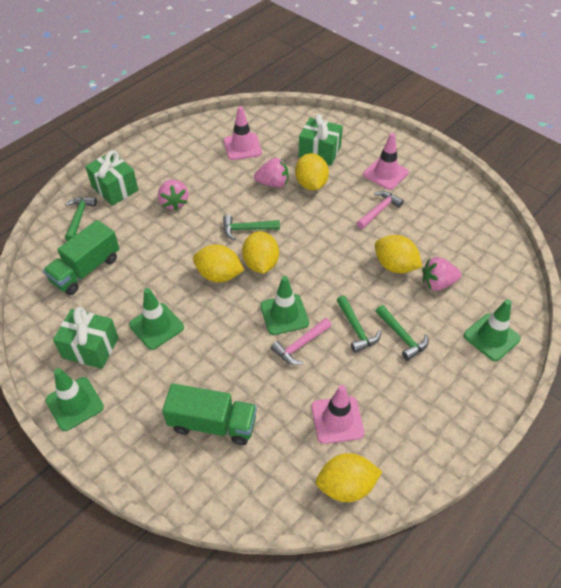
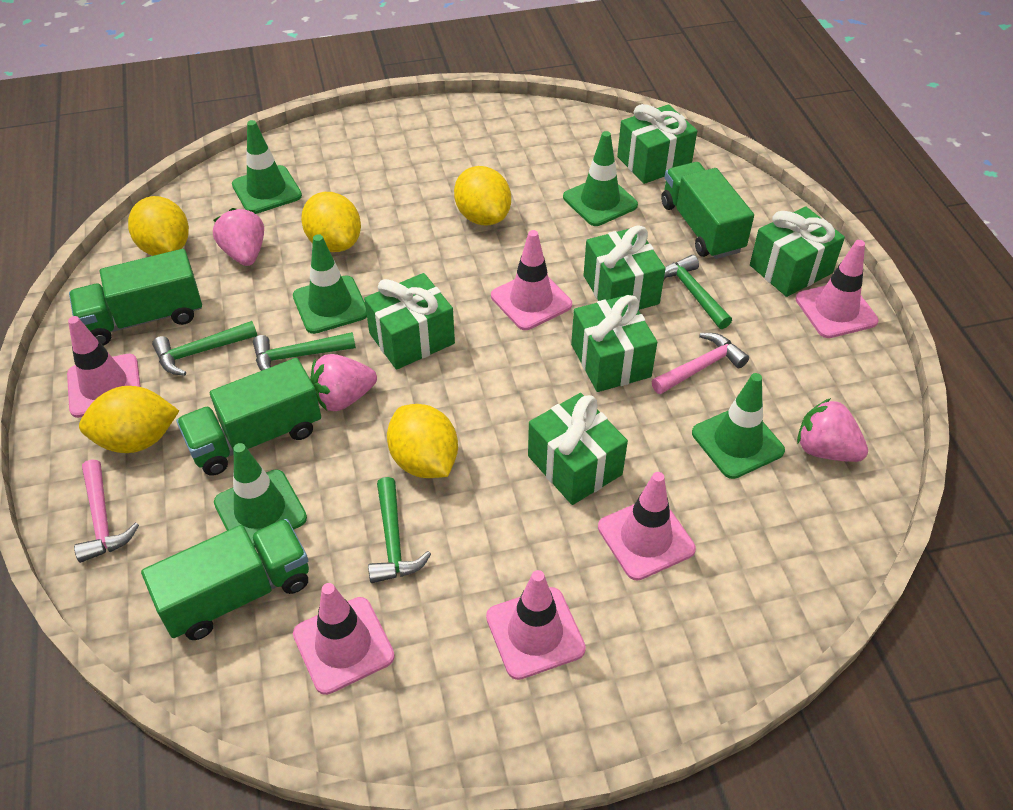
green gift: [53,307,119,369] [85,150,138,206] [299,114,343,165] = 3 -> [364,273,455,370] [528,393,628,505] [571,295,657,392] [584,225,666,310] [617,104,697,184] [750,206,845,297] = 6
green traffic cone: [45,368,104,431] [129,288,184,350] [260,276,309,335] [464,299,521,361] = 4 -> [214,443,307,548] [232,120,302,214] [293,234,367,334] [563,131,638,226] [692,373,785,479] = 5
green truck: [43,220,119,295] [162,383,257,445] = 2 -> [69,249,202,346] [141,519,309,640] [176,358,321,476] [661,162,754,259] = 4
pink traffic cone: [224,106,262,160] [312,385,364,444] [363,133,409,190] = 3 -> [67,316,141,418] [293,583,395,695] [486,570,586,680] [491,230,572,330] [598,472,696,580] [795,240,879,338] = 6

